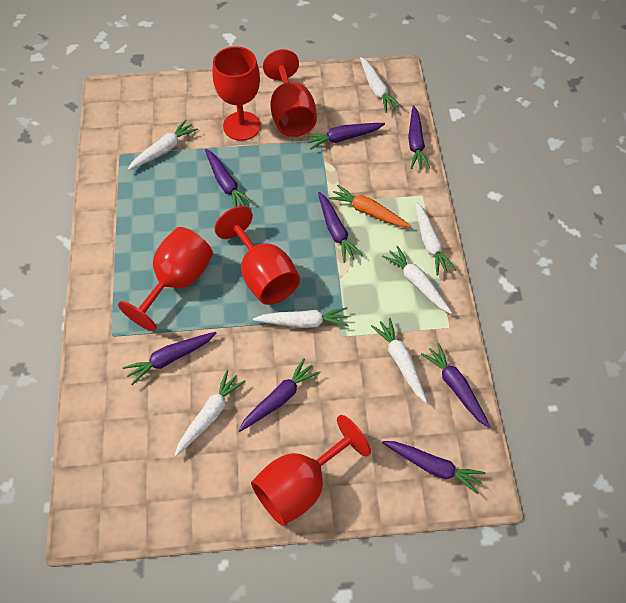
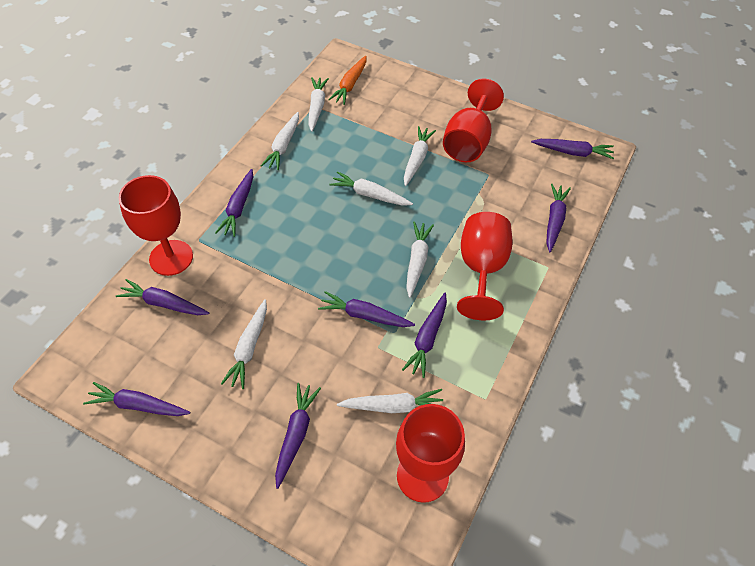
red goblet: [118,227,213,331] [212,46,261,141] [214,206,300,305] [251,415,371,526] [263,49,317,137] = 5 -> [119,175,193,276] [396,404,465,503] [443,78,504,162] [457,212,513,320] = 4

